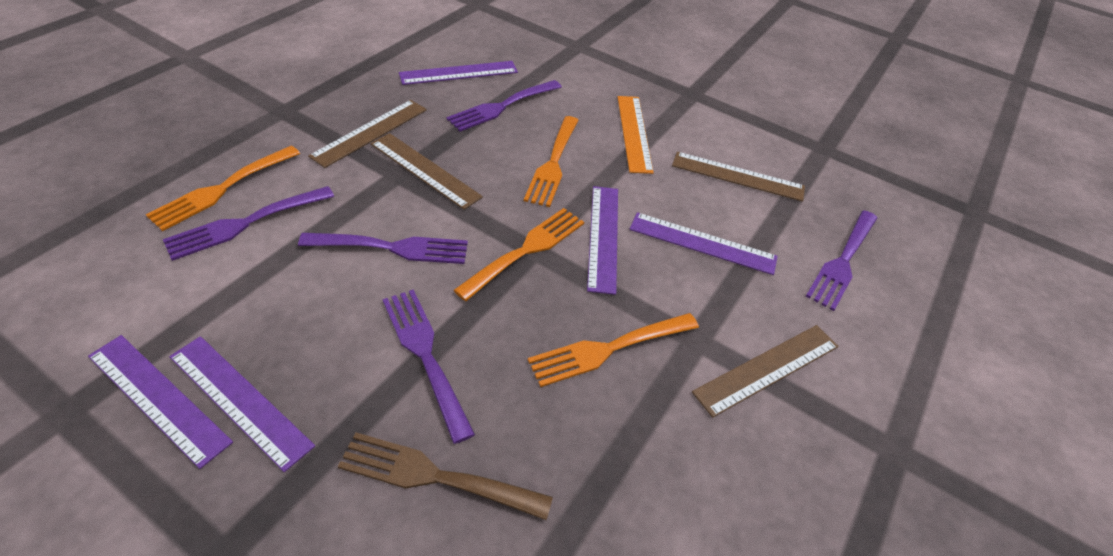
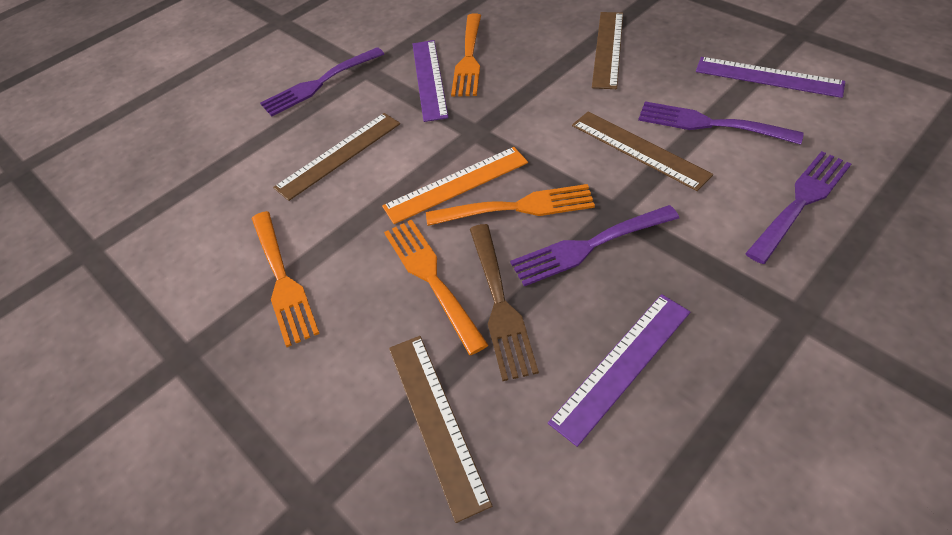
purple fork: [163,186,334,261] [298,233,468,264] [382,289,475,444] [446,80,562,132] [805,210,877,311] = 5 -> [260,47,384,116] [510,205,679,286] [638,101,804,145] [745,151,851,264] = 4
purple ruler: [88,335,233,469] [169,336,315,472] [399,61,518,85] [587,186,618,295] [630,212,778,275] = 5 -> [413,40,449,122] [548,294,690,447] [696,57,845,98] = 3

